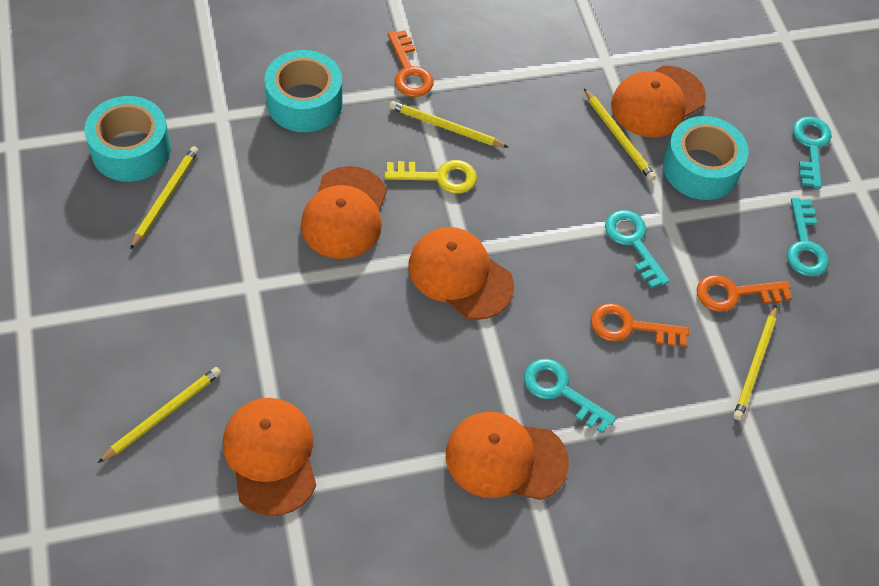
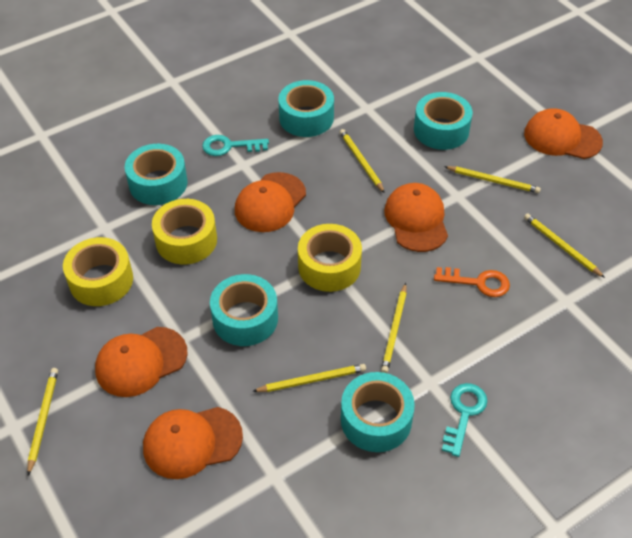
orange key: [388,30,433,97] [591,303,689,347] [697,275,792,312] = 3 -> [434,267,510,297] = 1
turquoise key: [524,359,616,434] [605,210,670,288] [787,198,829,277] [793,117,832,189] = 4 -> [202,135,269,156] [442,383,487,457] = 2
turquoise tape: [84,96,171,182] [264,50,343,132] [663,116,749,200] = 3 -> [125,144,188,205] [210,274,278,346] [278,80,334,137] [341,372,415,452] [414,92,473,150] = 5
yellow key: [384,160,477,194] = 1 -> none = 0
yellow pencil: [98,367,221,463] [130,146,199,250] [389,101,508,147] [584,89,656,181] [733,305,777,420] = 5 -> [27,368,58,476] [252,364,366,392] [340,129,385,193] [381,283,407,373] [444,166,541,193] [524,213,605,278] = 6
yellow tape: none = 0 -> [63,237,133,306] [152,199,217,265] [298,224,362,292] = 3

